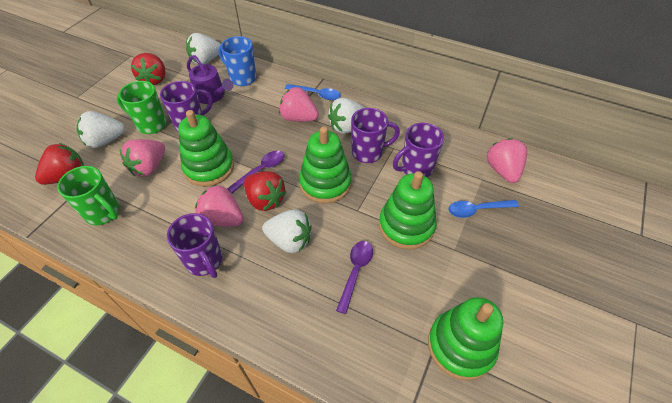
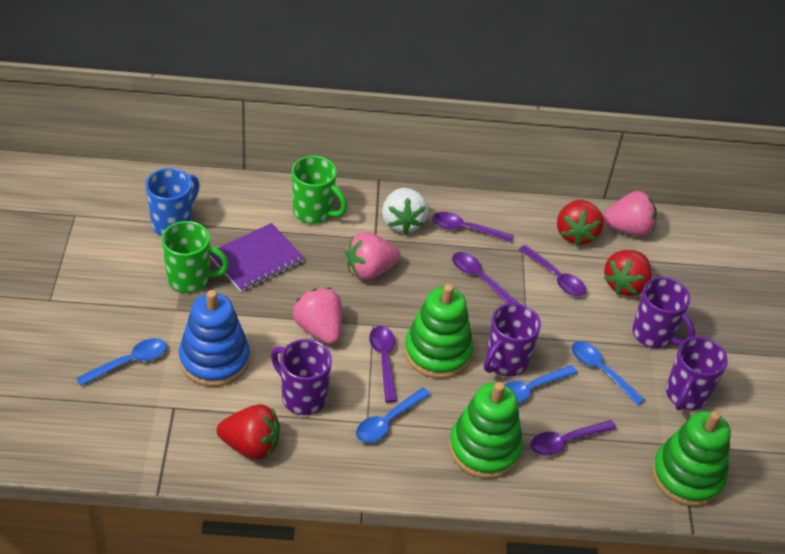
blue spoon: [285,84,341,100] [448,200,519,218] = 2 -> [77,338,167,386] [356,387,431,443] [504,365,578,403] [571,341,645,405] = 4
blue stacking toy: none = 0 -> [179,290,250,387] = 1
green stacking toy: [178,110,234,187] [299,126,352,204] [379,171,437,250] [428,297,503,381] = 4 -> [404,284,473,379] [449,382,523,479] [652,411,731,507] = 3
pink strawberry: [120,139,165,177] [195,184,244,227] [279,87,319,122] [487,138,527,183] = 4 -> [293,288,342,344] [346,232,401,280] [603,191,657,236] = 3
purple notebook: none = 0 -> [210,223,304,292] = 1
purple spoon: [227,151,284,193] [336,241,373,314] = 2 -> [369,326,397,403] [432,212,514,242] [452,252,518,304] [519,245,586,296] [530,420,617,455] = 5
purple watering can: [187,55,233,104] = 1 -> none = 0
white strawberry: [77,111,125,148] [186,33,221,65] [262,209,312,253] [328,98,365,134] = 4 -> [382,188,429,234] = 1

